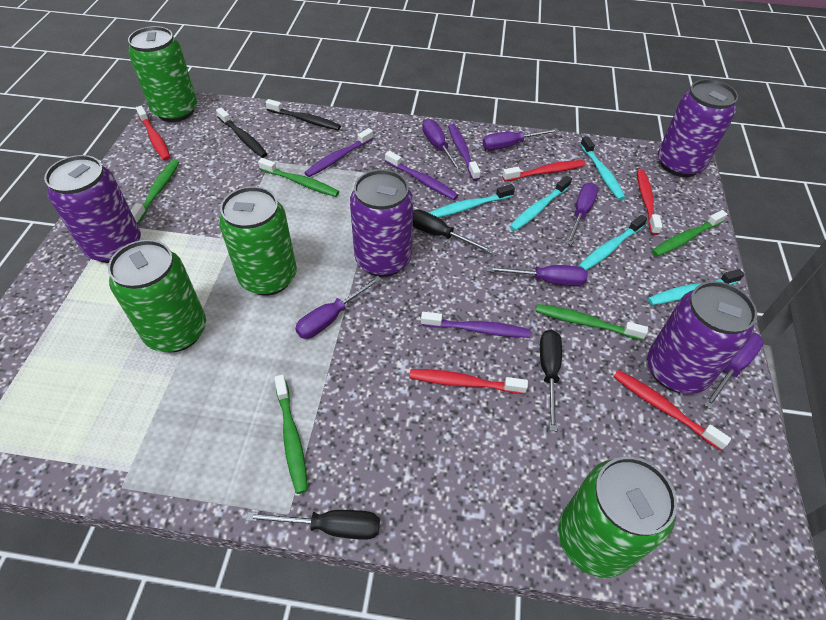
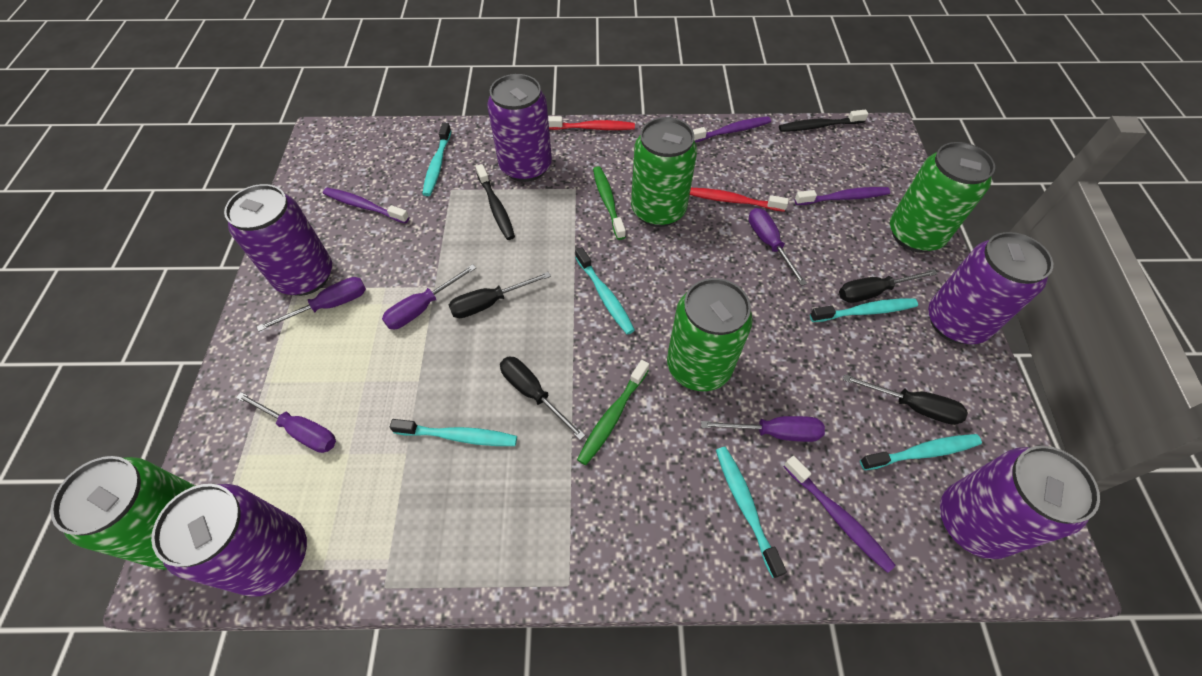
black screwdriver: [246,510,380,540] [413,209,494,254] [540,330,562,431] = 3 -> [449,272,551,318] [500,357,585,440] [839,269,937,303] [843,374,968,425] = 4
green toothbrush: [131,160,179,224] [258,158,339,197] [274,375,308,494] [536,304,648,340] [652,210,727,257] = 5 -> [577,360,649,465] [593,166,626,240] = 2
purple can: [44,155,141,263] [350,170,413,277] [647,281,757,394] [658,79,738,177] = 4 -> [151,484,307,597] [224,184,332,296] [487,74,552,182] [928,232,1053,344] [940,446,1100,559] = 5
purple screwdriver: [295,276,382,339] [422,119,463,173] [482,128,559,150] [487,265,588,286] [566,183,598,245] [704,333,764,409] = 6 -> [236,392,336,453] [257,277,366,332] [382,264,476,329] [701,416,825,442] [749,208,807,286] = 5
red toothbrush: [136,106,170,161] [409,369,528,394] [502,160,585,181] [613,370,731,451] [637,169,663,235] = 5 -> [548,116,635,130] [690,188,789,212] = 2
turquoise toothbrush: [429,184,515,218] [509,176,572,231] [579,215,647,270] [580,136,625,200] [648,269,744,305] = 5 -> [390,419,517,446] [422,123,451,196] [575,247,635,335] [716,447,787,578] [810,298,918,322] [860,434,982,470] = 6

